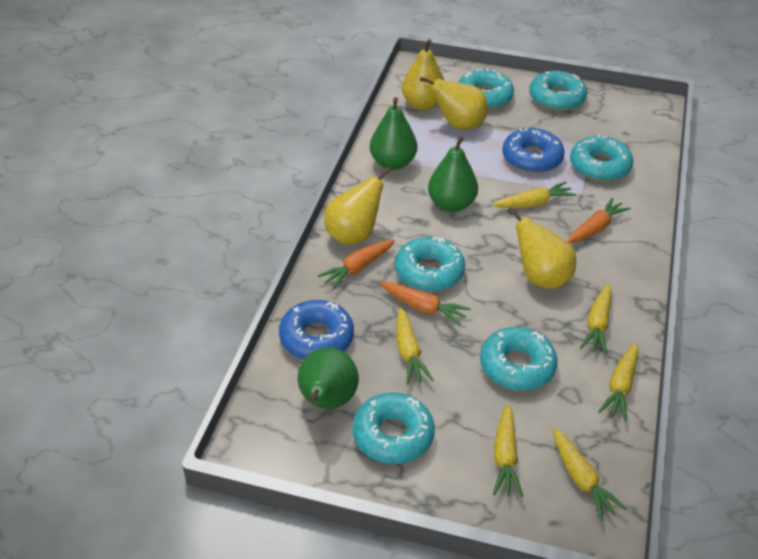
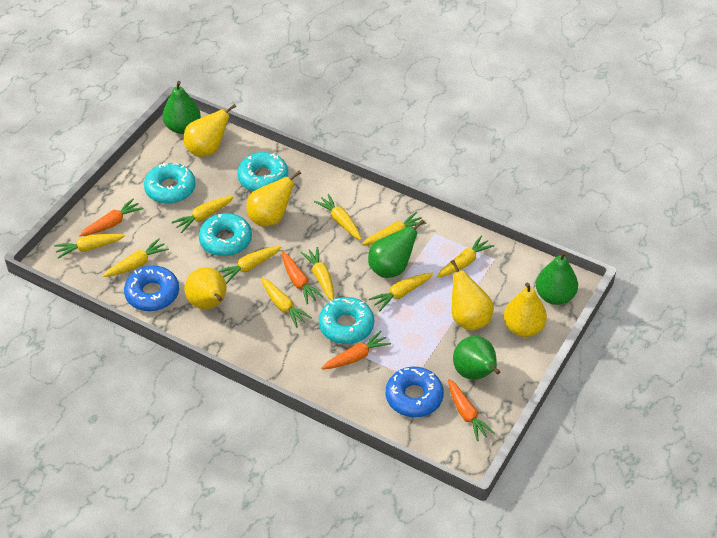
green pear: [298,348,359,409] [370,97,417,170] [428,136,478,212] = 3 -> [163,81,201,134] [368,219,425,278] [453,336,500,380] [536,251,578,305] = 4
orange carrot: [317,240,395,289] [380,282,471,326] [567,197,631,243] = 3 -> [79,198,143,236] [282,252,324,304] [321,331,391,369] [448,379,495,441] = 4
turquoise donut: [352,392,435,464] [395,237,465,292] [458,68,514,110] [480,327,558,391] [529,71,587,111] [570,134,633,182] = 6 -> [144,163,196,204] [199,213,252,256] [237,152,288,191] [319,297,374,344] = 4
yellow carrot: [396,307,433,385] [493,182,576,208] [493,404,524,497] [552,428,627,521] [580,283,612,355] [598,342,639,421] = 6 -> [54,233,125,259] [103,238,169,277] [172,196,234,233] [218,246,281,284] [261,277,312,328] [300,247,334,301] [314,194,362,240] [362,212,426,245] [369,273,433,311] [437,236,494,277] = 10
yellow pear: [324,167,391,245] [402,40,444,110] [420,77,488,130] [507,207,576,289] = 4 -> [184,104,236,157] [185,267,227,309] [246,171,301,227] [451,260,494,331] [504,283,547,337] = 5

